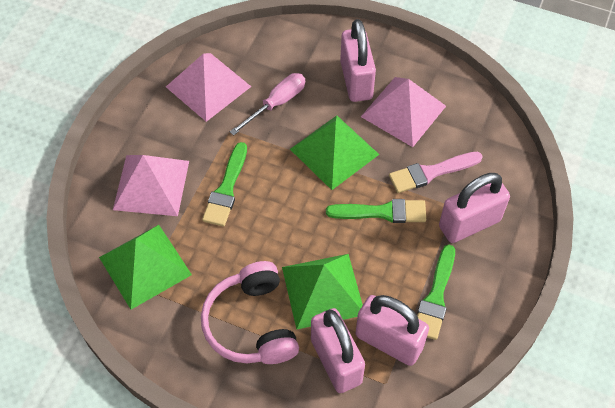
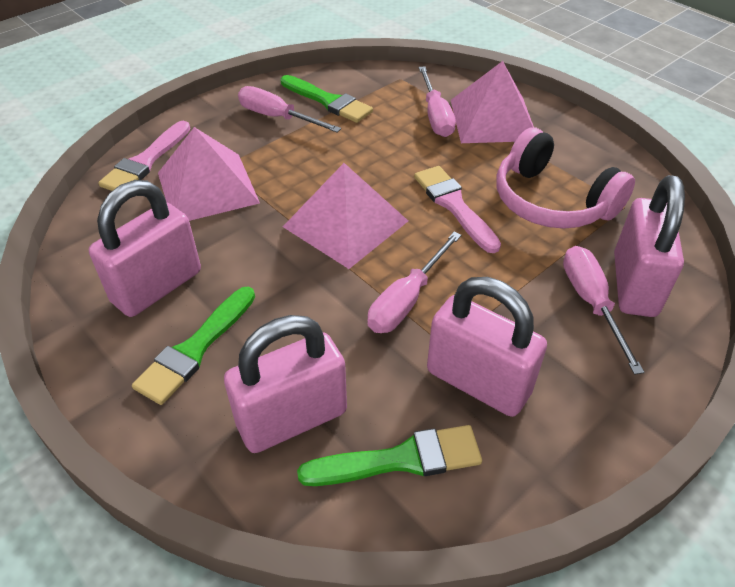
green pyramid: [99,225,192,309] [282,254,363,329] [290,116,379,190] = 3 -> none = 0
pink brush: [389,152,483,193] = 1 -> [98,121,190,191] [414,166,501,253] = 2
pink screwdriver: [230,73,305,136] = 1 -> [238,86,341,132] [368,232,461,333] [419,66,456,137] [563,246,644,375] = 4

